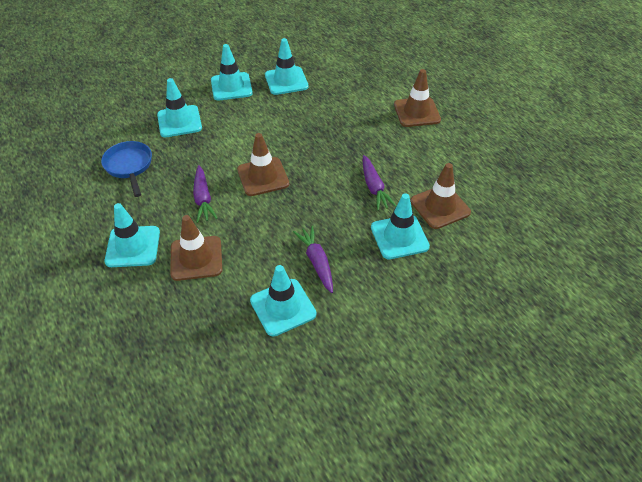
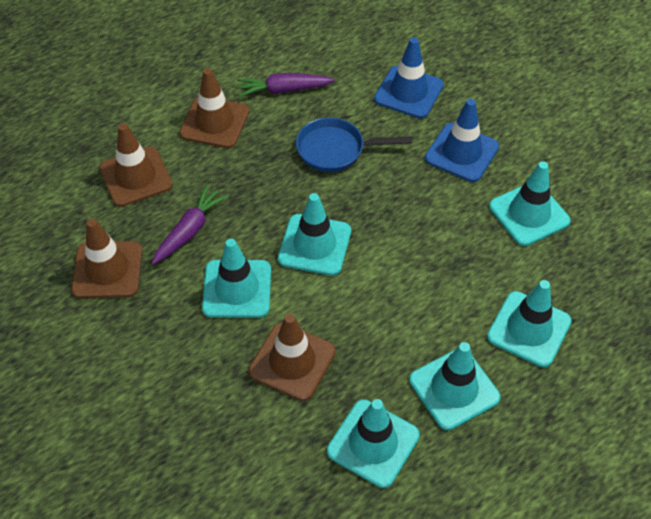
blue traffic cone: none = 0 -> [374,38,444,119] [425,99,499,182] = 2
purple carrot: [193,165,218,223] [293,226,333,293] [363,155,397,211] = 3 -> [151,185,229,265] [237,73,335,97] = 2

